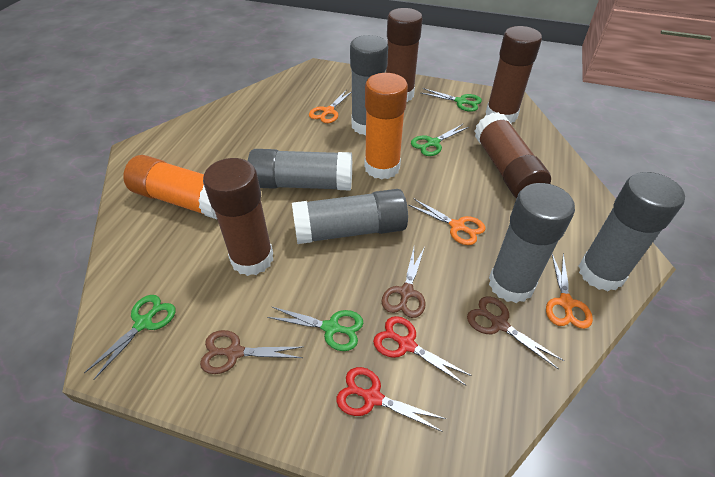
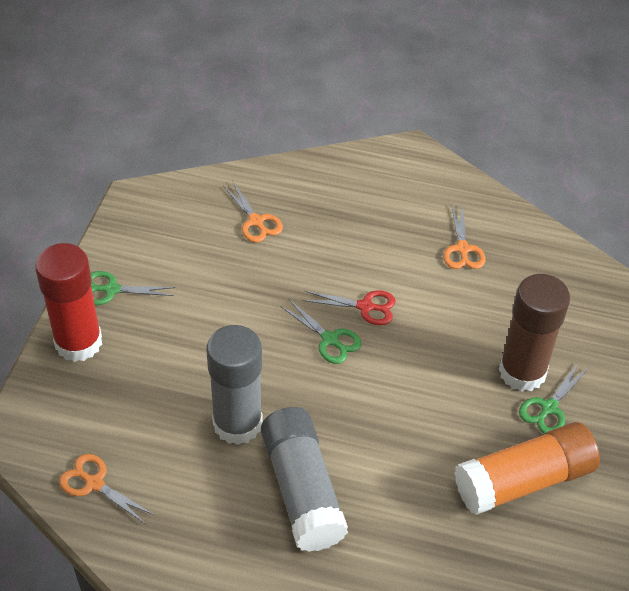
brown glue stick: [203,158,273,276] [386,8,423,102] [474,112,551,198] [486,26,542,123] = 4 -> [499,274,570,392] = 1
brown scissors: [200,330,303,374] [381,247,426,318] [467,297,564,369] = 3 -> none = 0
green scissors: [84,295,176,380] [267,307,363,351] [411,124,469,156] [421,88,482,112] = 4 -> [91,271,175,305] [280,299,361,364] [519,363,589,434] = 3
grey glue stick: [248,149,352,191] [292,189,408,244] [350,35,388,136] [489,183,575,303] [579,172,685,291] = 5 -> [207,325,263,445] [261,407,348,552] = 2
orange glue stick: [123,155,217,219] [365,73,408,180] = 2 -> [455,422,600,515] = 1
red glue stick: none = 0 -> [35,243,102,362] = 1
red scissors: [336,367,446,432] [373,316,472,386] = 2 -> [302,290,396,325] = 1

